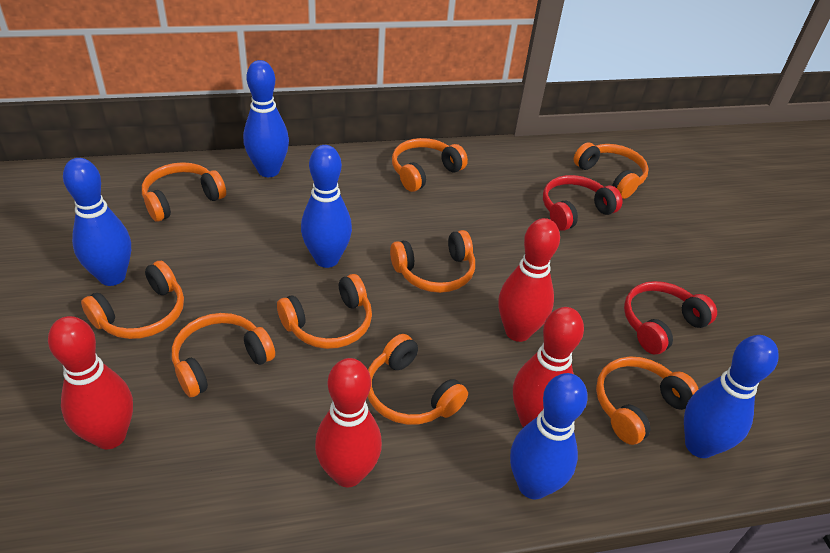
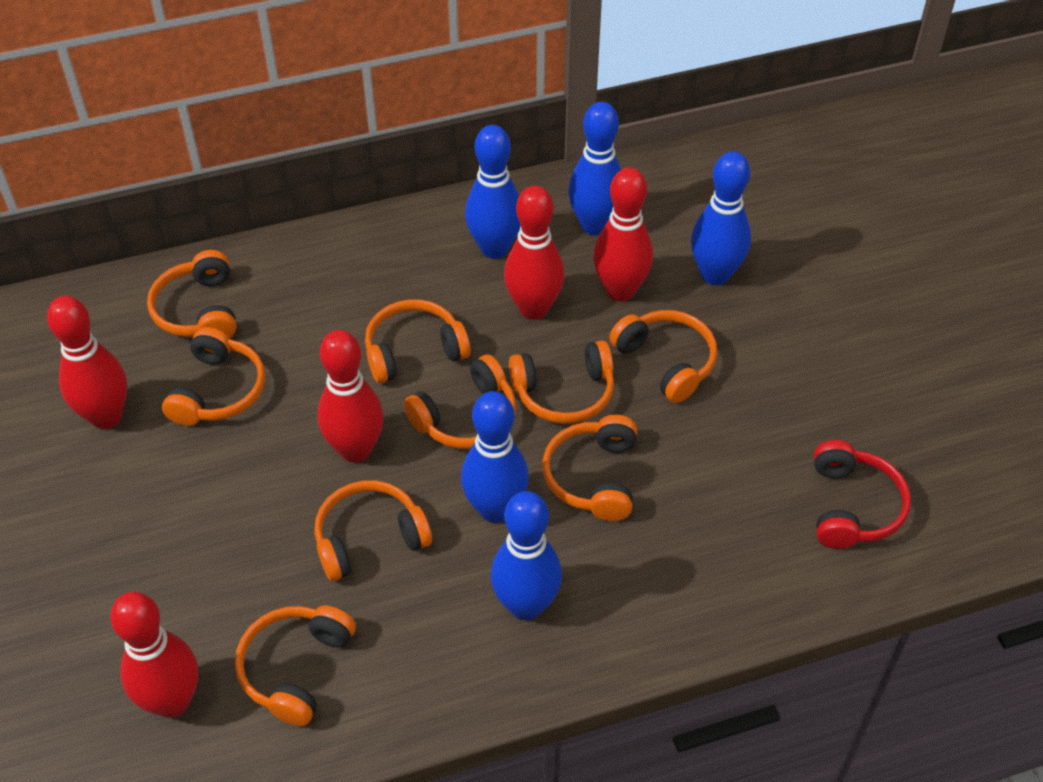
red bowling pin: [48,316,133,449] [315,358,382,487] [498,218,560,342] [513,307,584,427] = 4 -> [47,296,127,429] [110,592,198,718] [317,330,384,463] [504,186,564,320] [593,167,653,301] = 5
red headphones: [543,175,622,231] [624,281,717,355] = 2 -> [814,440,911,549] = 1

